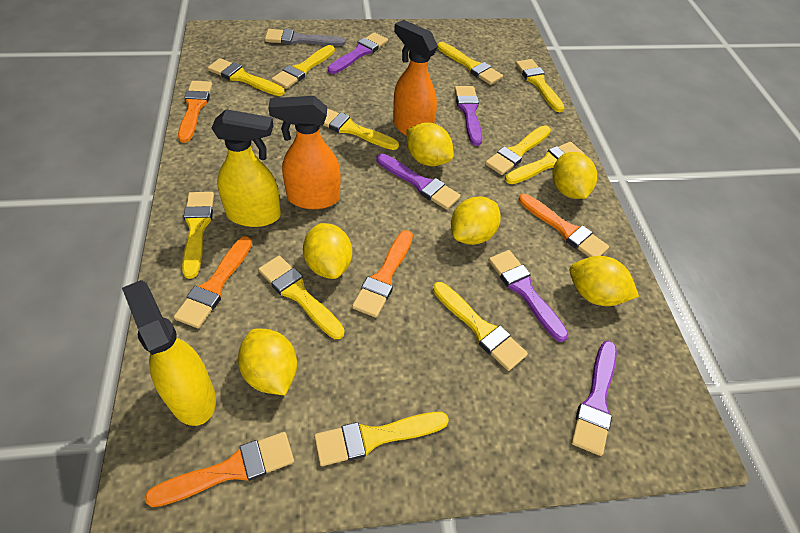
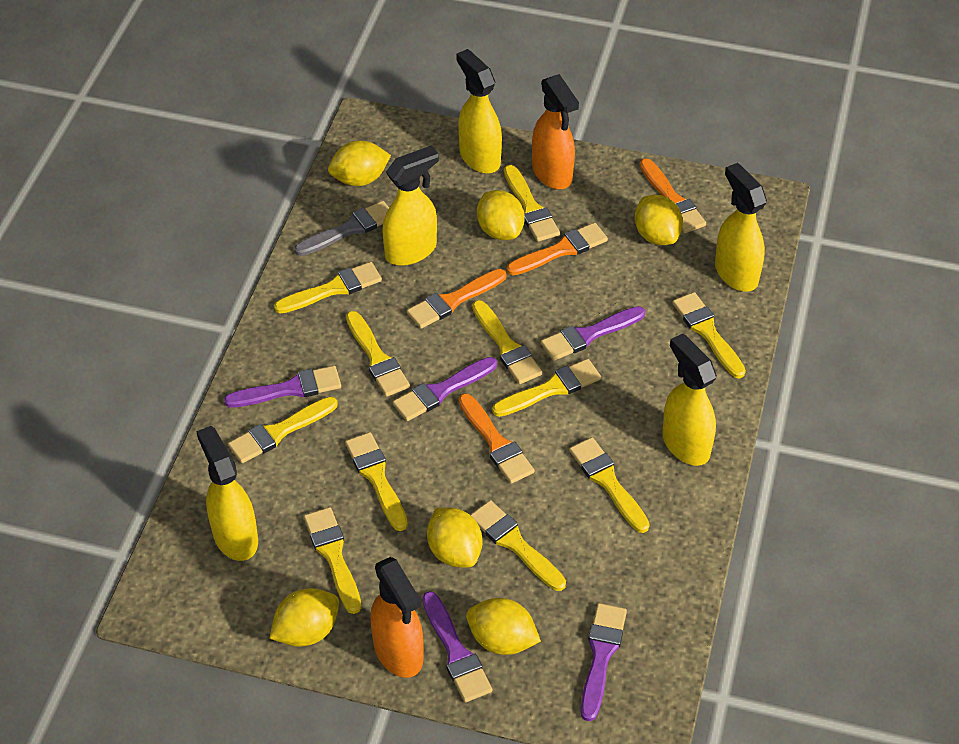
orange brush: [144,432,294,507] [174,236,252,328] [178,81,212,143] [352,230,413,318] [519,194,609,257] = 5 -> [407,269,506,329] [459,393,534,484] [507,223,608,275] [640,158,706,233] = 4
yellow spray bottle: [122,280,216,426] [212,109,281,227] = 2 -> [196,426,258,561] [382,146,439,266] [457,49,502,174] [662,334,717,466] [715,163,767,292] = 5

